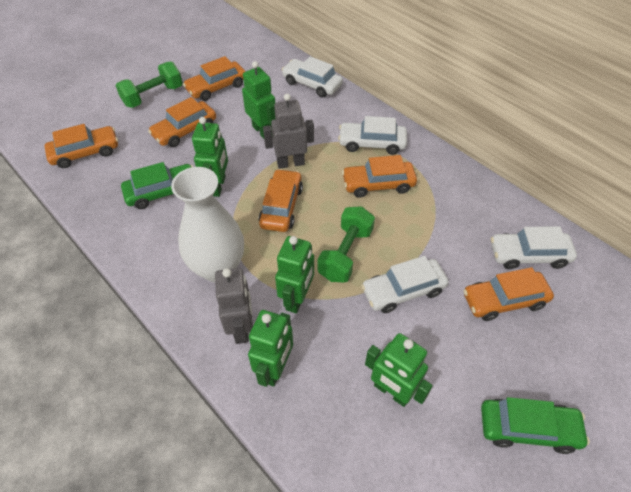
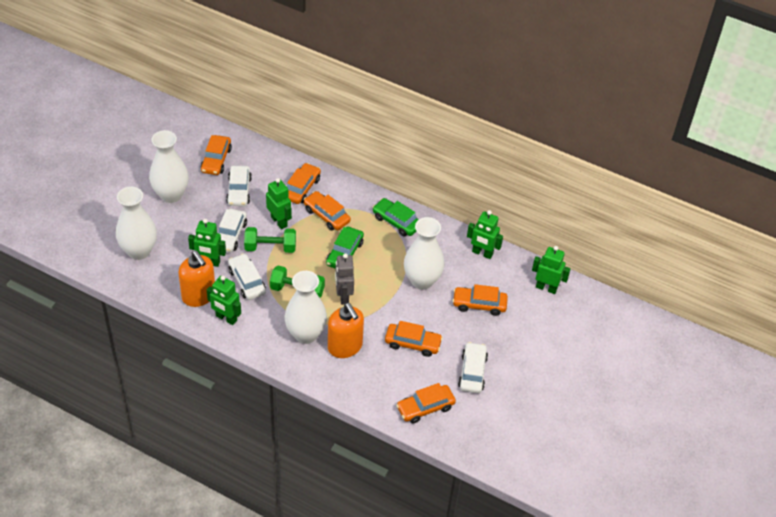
grey robot: [215,268,253,344] [263,94,314,169] = 2 -> [335,254,354,305] = 1
orange soap dispenser: none = 0 -> [178,251,215,307] [328,303,364,358] = 2
white vase: [171,167,244,282] = 1 -> [116,187,157,260] [149,130,189,203] [284,271,327,344] [404,217,444,290] = 4

